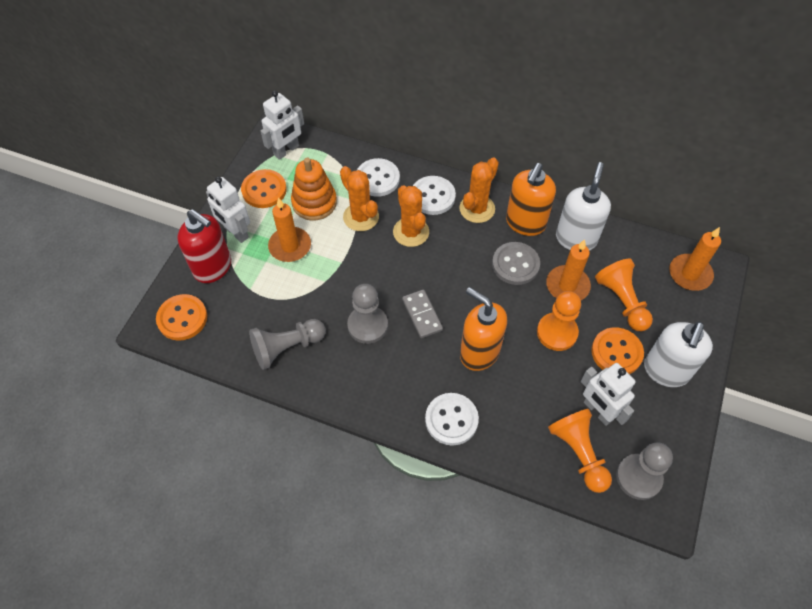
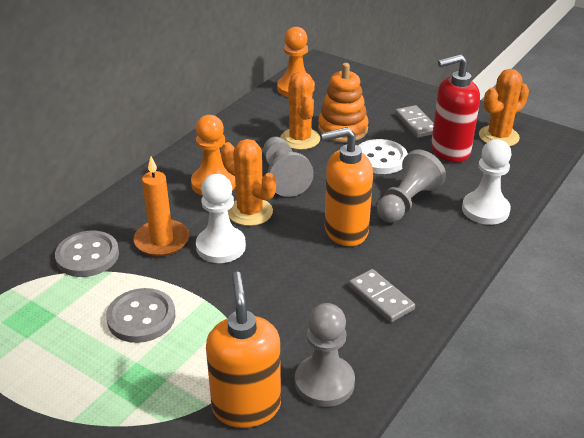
grey button: [492,242,540,285] = 1 -> [55,231,119,277] [106,288,175,343] = 2
grey domino: [402,290,443,338] = 1 -> [349,269,415,322] [395,105,434,138] = 2
orange button: [156,294,207,341] [241,169,287,208] [591,327,644,374] = 3 -> none = 0
orange candle: [268,197,311,262] [546,239,591,300] [669,227,721,291] = 3 -> [134,156,189,256] = 1
orange pawn: [537,291,581,351] [548,409,612,493] [595,259,653,331] = 3 -> [191,115,236,196] [277,27,315,97] = 2
white button: [357,158,400,197] [413,176,456,215] [425,393,479,446] = 3 -> [358,139,408,174] = 1
white pawn: none = 0 -> [196,174,246,263] [462,139,511,225] = 2
white robot: [206,177,250,243] [261,91,304,160] [581,363,636,426] = 3 -> none = 0
white soap dispenser: [556,162,611,251] [644,321,713,387] = 2 -> none = 0

